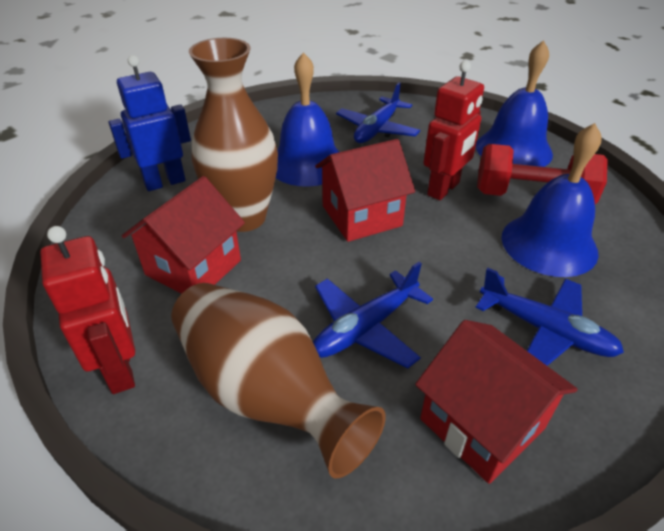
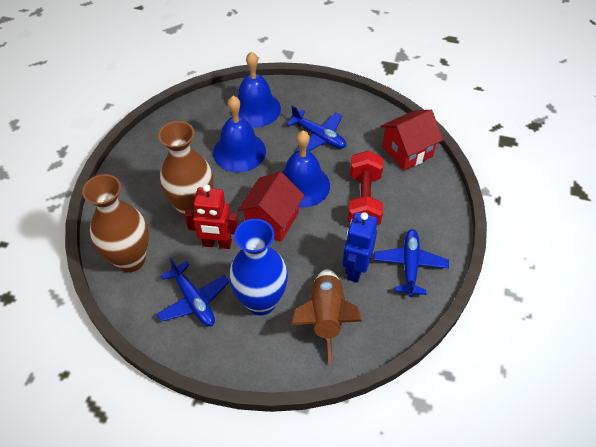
blue vase: none = 0 -> [229,219,288,316] = 1
brown rocket: none = 0 -> [291,269,362,364] = 1
red house: [122,176,245,294] [315,139,415,242] [415,320,578,484] = 3 -> [238,172,304,242] [380,110,443,171] = 2
red robot: [40,226,135,394] [424,61,484,200] = 2 -> [185,184,239,249] = 1

